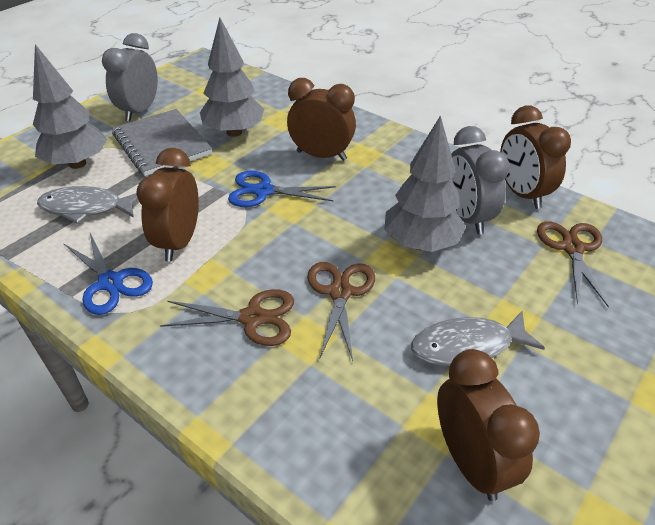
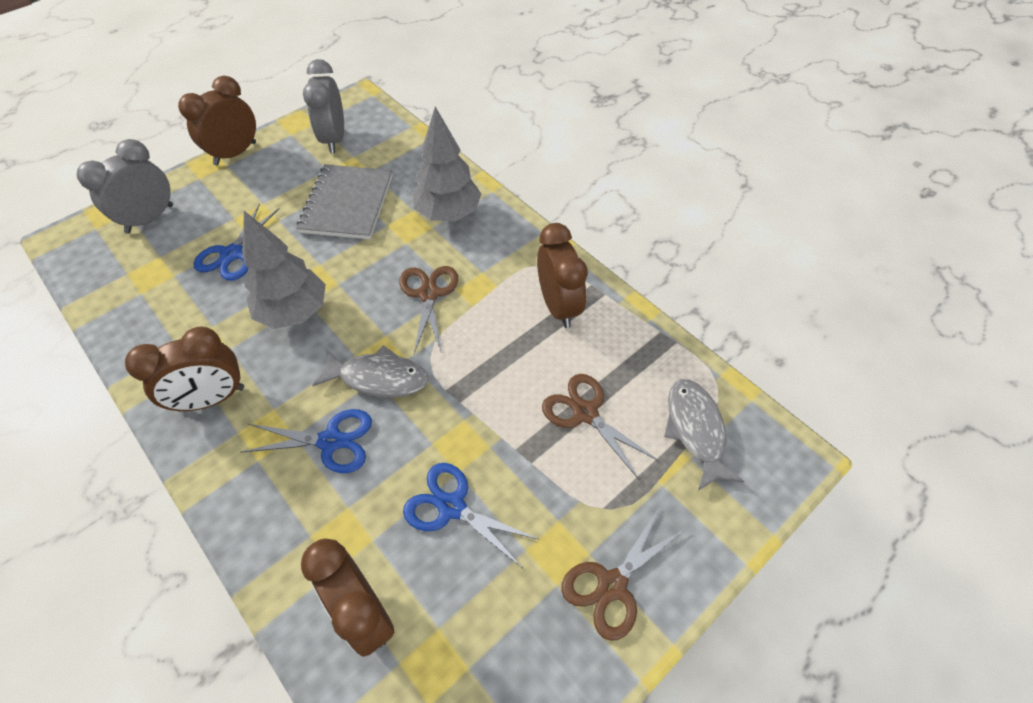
blue scissors: [63,233,153,315] [228,171,336,207] = 2 -> [194,203,280,281] [241,409,372,473] [403,463,540,567] = 3
grey tree: [33,44,107,169] [200,18,264,137] [384,115,466,252] = 3 -> [243,211,326,329] [413,106,481,221] = 2

